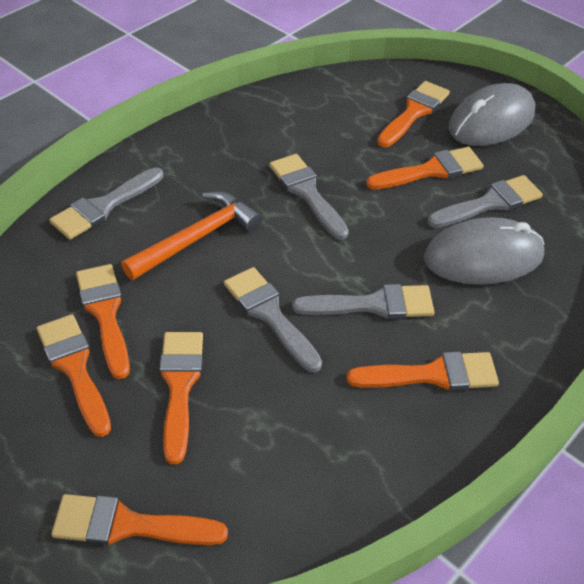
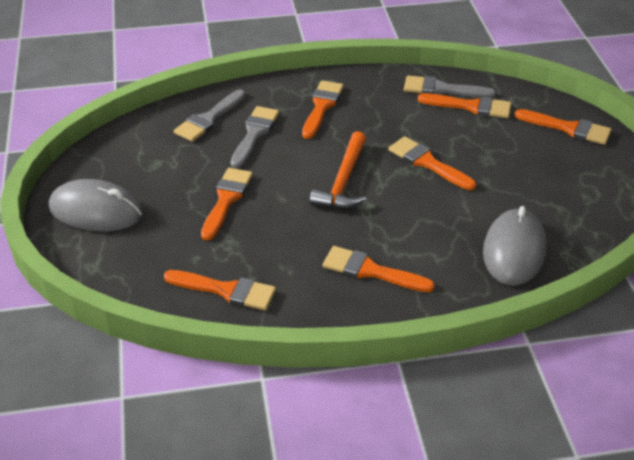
grey brush: [49,168,163,240] [224,267,322,372] [269,154,349,240] [292,284,434,319] [427,175,543,228] = 5 -> [174,89,246,142] [231,106,279,168] [404,75,496,98] = 3

